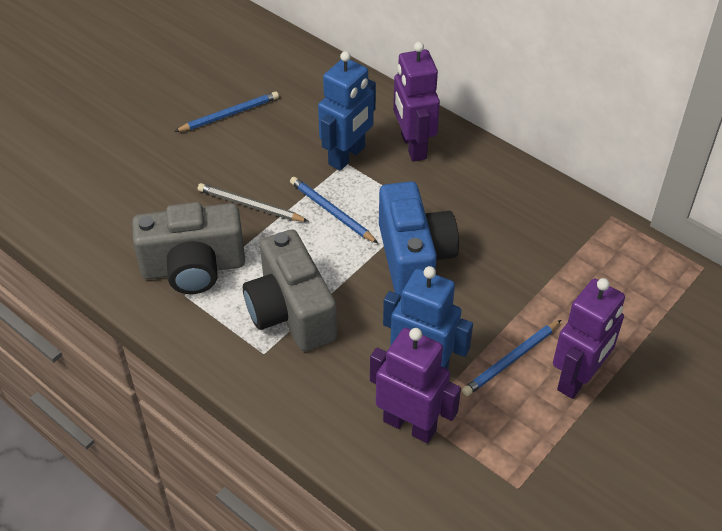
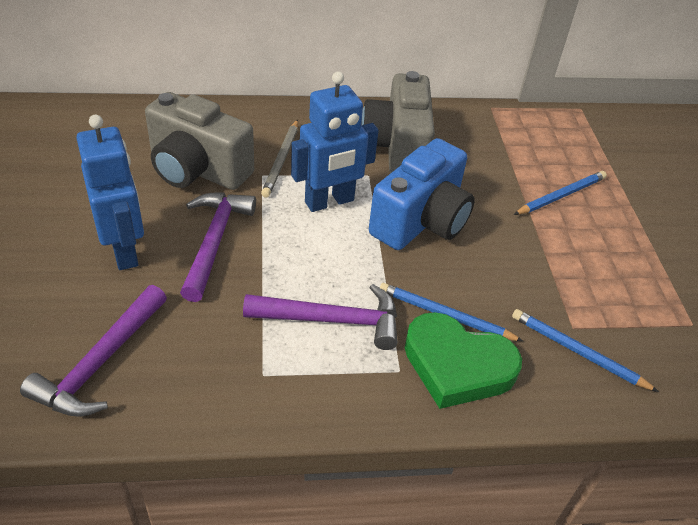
green heart: none = 0 -> [405,312,522,409] = 1
purple hammer: none = 0 -> [20,285,167,417] [180,192,256,302] [243,284,398,350] = 3
purple robot: [370,328,461,443] [393,42,440,162] [553,278,625,399] = 3 -> none = 0

